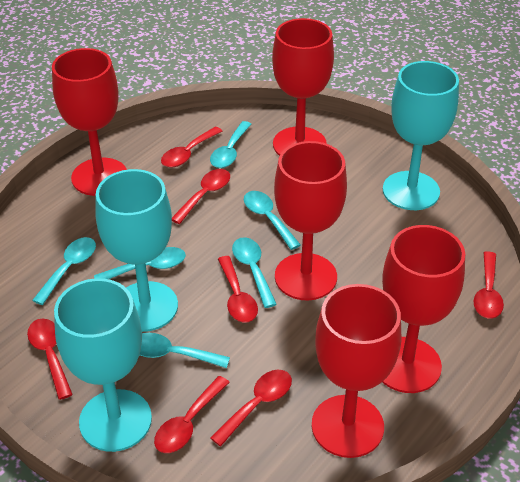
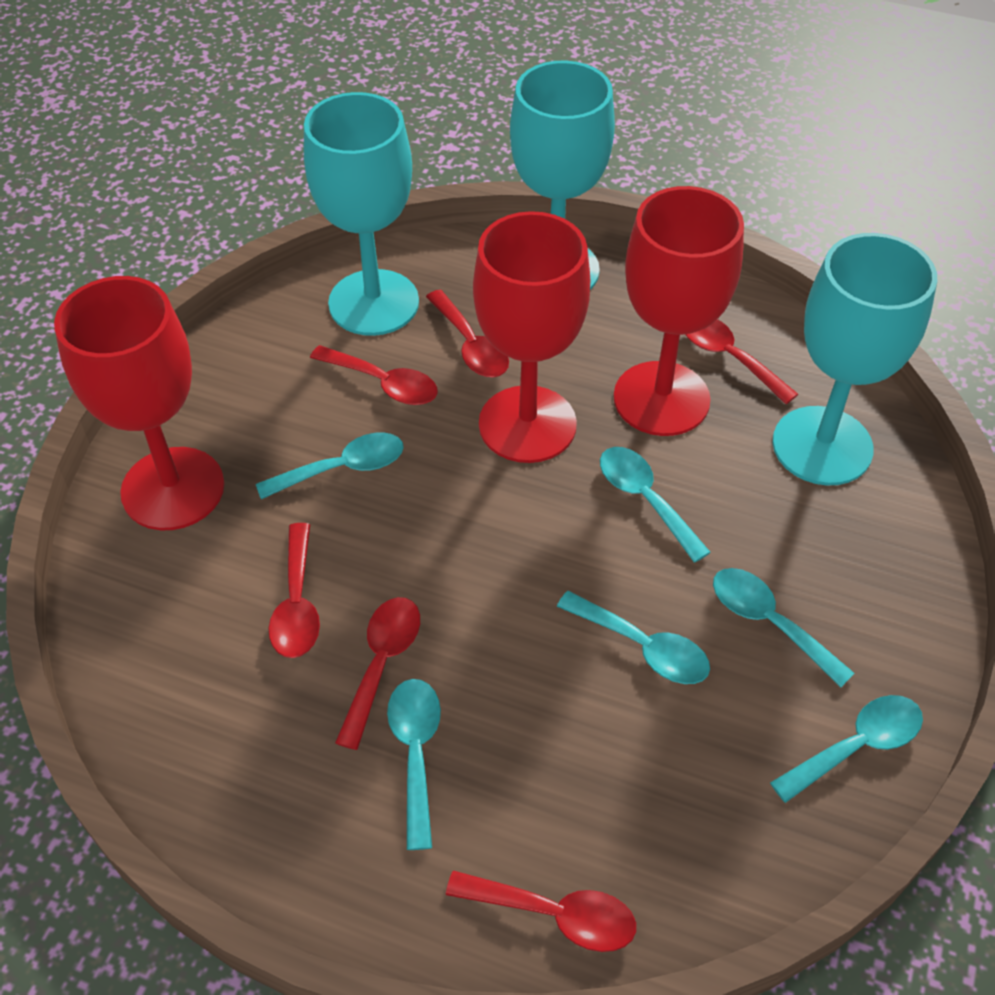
red goblet: [52,48,127,196] [272,18,334,156] [274,141,347,300] [312,284,401,458] [382,225,465,393] = 5 -> [54,276,224,530] [473,211,590,463] [614,186,744,436] = 3
red spoon: [27,318,73,400] [154,376,230,453] [161,127,222,168] [172,169,230,224] [210,370,292,446] [218,256,258,323] [474,251,504,319] = 7 -> [269,523,320,658] [310,345,438,405] [335,597,420,750] [426,290,509,377] [446,870,636,952] [685,319,798,404] = 6

